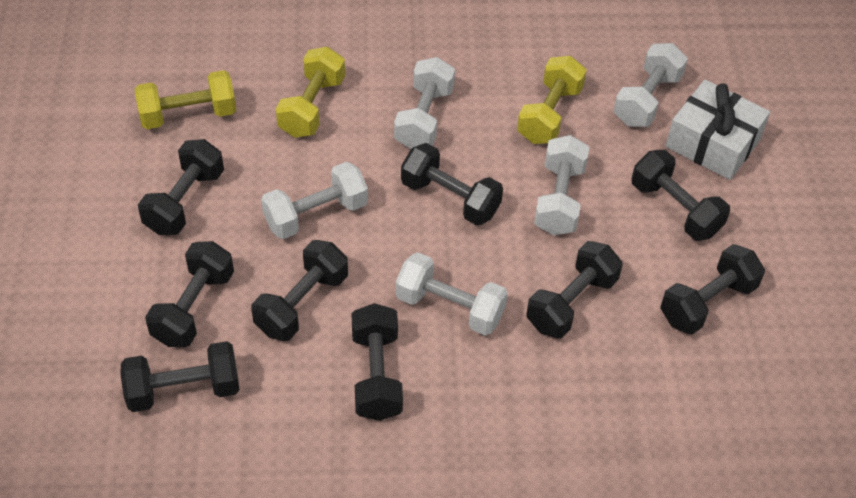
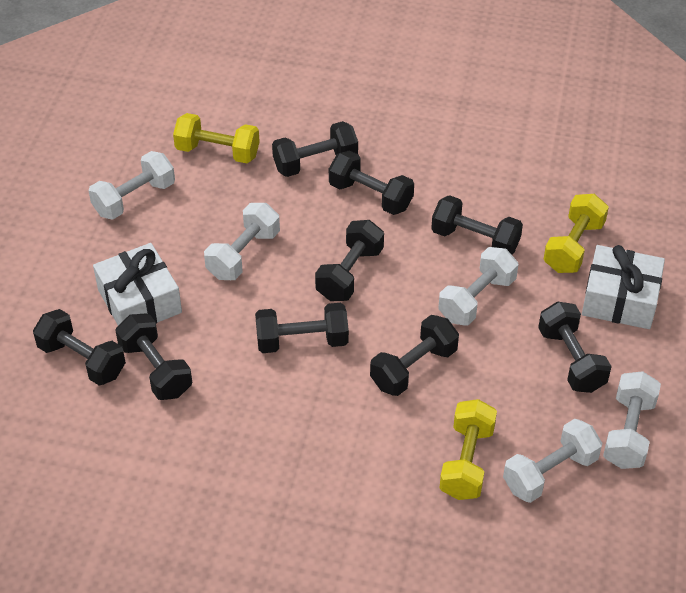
white gift: [665,80,770,180] = 1 -> [93,243,182,326] [582,245,665,329] = 2

